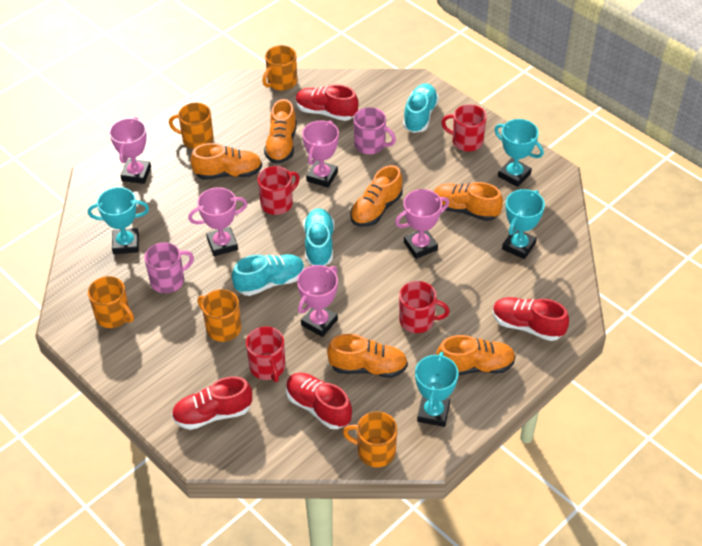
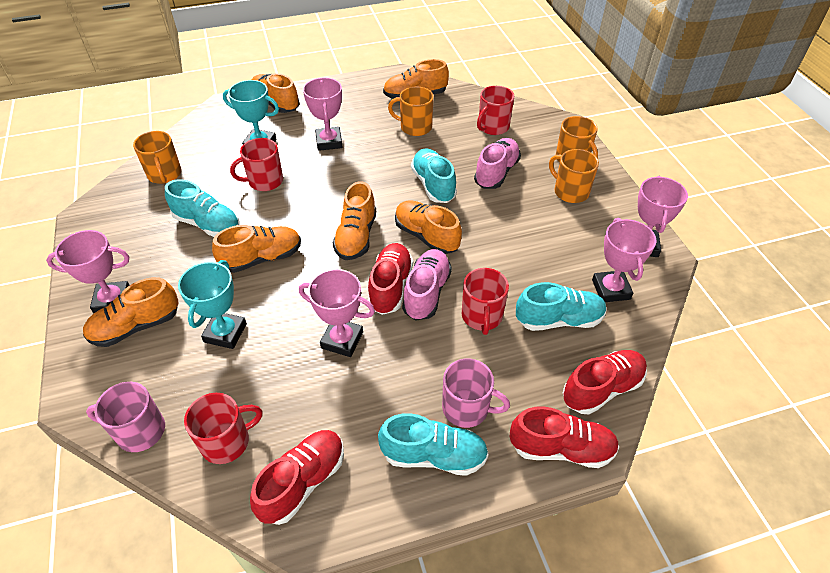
orange mug: [88,276,134,328] [169,103,214,149] [197,289,241,342] [262,45,297,91] [343,411,397,467] = 5 -> [133,131,181,184] [388,87,434,136] [549,149,599,203] [556,116,598,163] = 4
pink shoe: none = 0 -> [402,249,452,321] [474,138,521,189] = 2
turquoise shoe: [232,254,305,296] [303,208,334,266] [403,83,439,133] = 3 -> [165,179,239,237] [378,413,489,476] [411,149,457,203] [516,282,607,331] = 4
turquoise trophy: [88,187,149,254] [415,352,459,427] [494,119,544,187] [502,189,545,259] = 4 -> [178,260,247,349] [223,80,279,144] = 2

